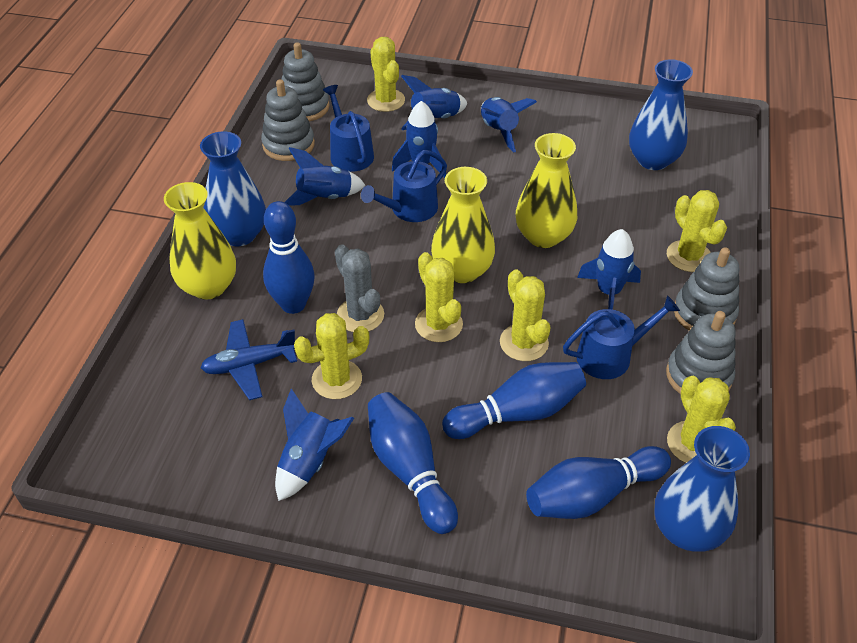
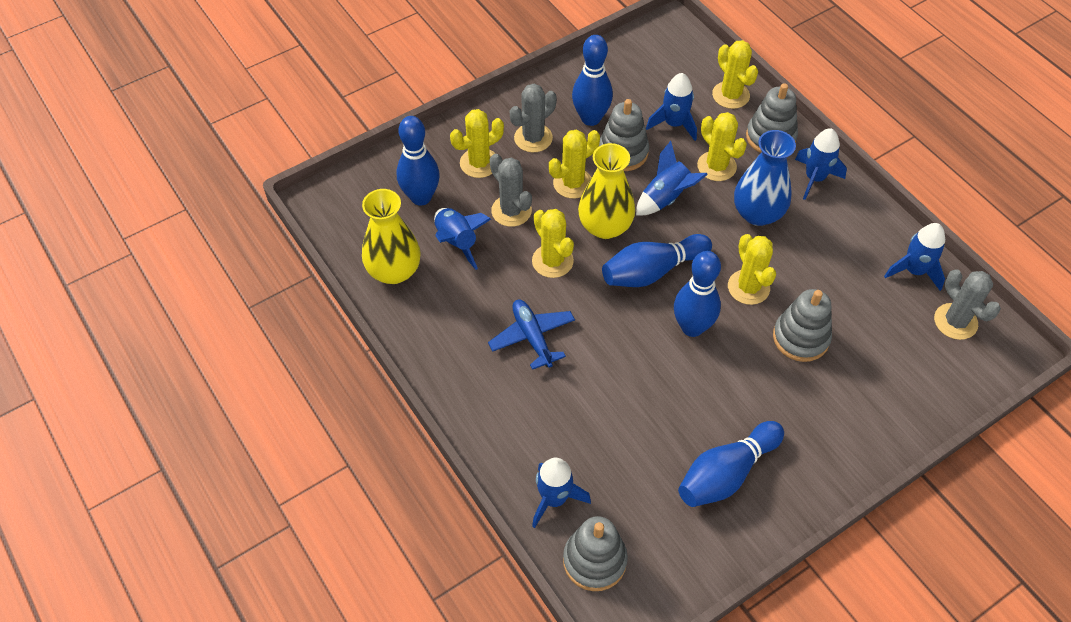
blue bowling pin: [263,201,315,314] [368,392,458,534] [442,362,586,439] [526,446,671,519] = 4 -> [396,116,440,206] [572,35,613,126] [602,234,712,287] [674,251,721,337] [678,421,784,507] = 5
blue vase: [200,131,266,246] [629,59,693,170] [654,426,750,552] = 3 -> [734,130,796,226] = 1
blue watering can: [323,85,374,172] [361,150,447,222] [563,295,680,379] = 3 -> none = 0
grey cactus: [335,244,384,332] = 1 -> [490,154,532,227] [510,84,557,152] [934,269,1001,340] = 3
yellow vase: [164,182,236,300] [431,167,495,283] [516,133,577,248] = 3 -> [362,189,421,284] [578,143,635,239] = 2

